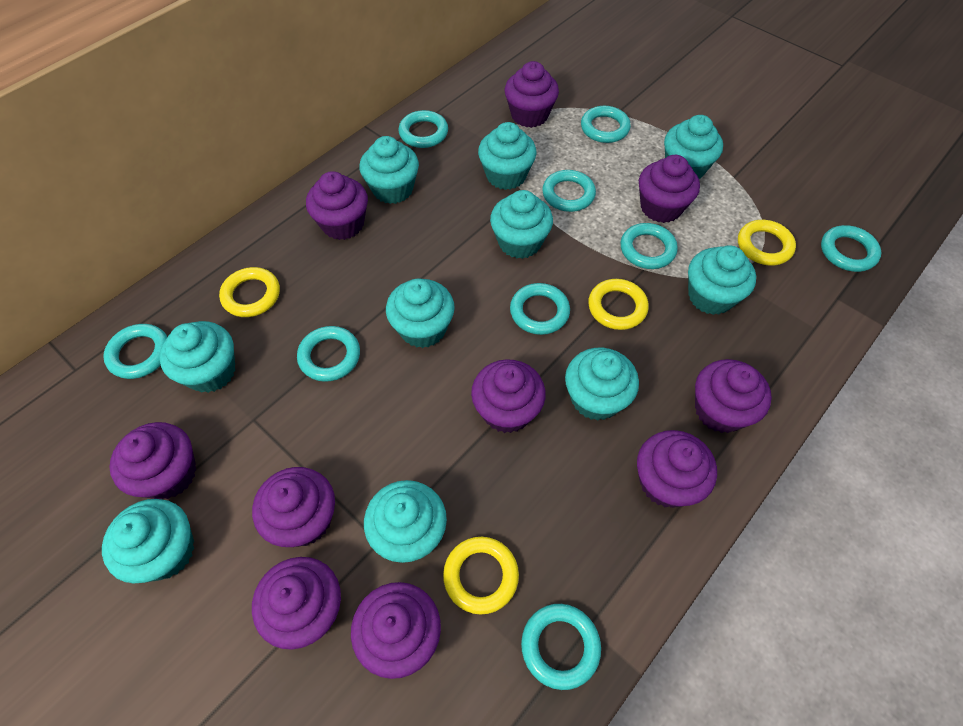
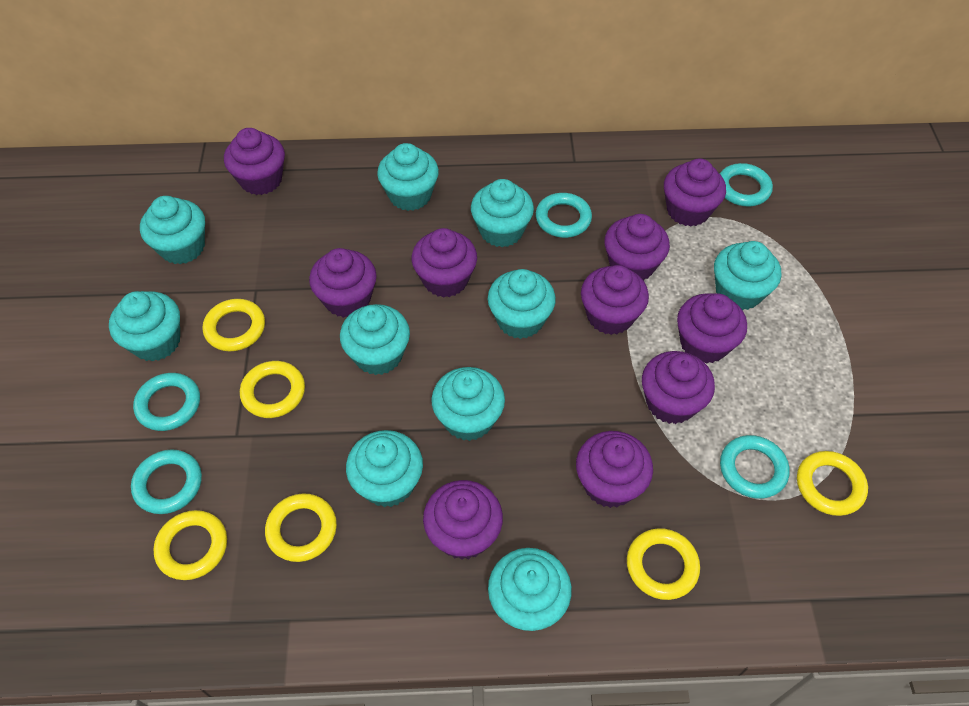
turquoise ring: [103,324,168,379] [297,326,360,382] [398,110,448,148] [510,283,570,335] [521,604,601,690] [542,170,596,212] [581,106,631,143] [620,223,678,269] [821,225,881,272] = 9 -> [131,449,202,514] [133,373,200,431] [536,193,592,238] [720,163,773,206] [720,435,790,499] = 5
yellow ring: [219,267,280,317] [443,537,519,615] [588,279,649,330] [738,220,796,266] = 4 -> [153,510,227,580] [203,299,265,351] [240,361,305,418] [265,493,337,562] [627,528,700,600] [797,451,868,516] = 6

